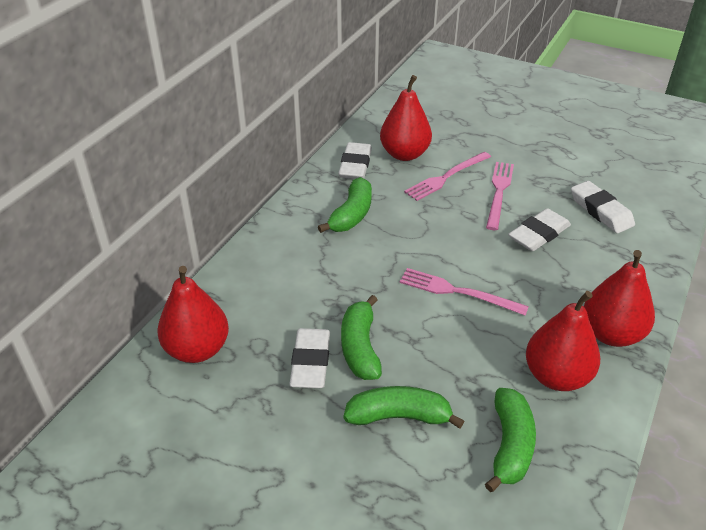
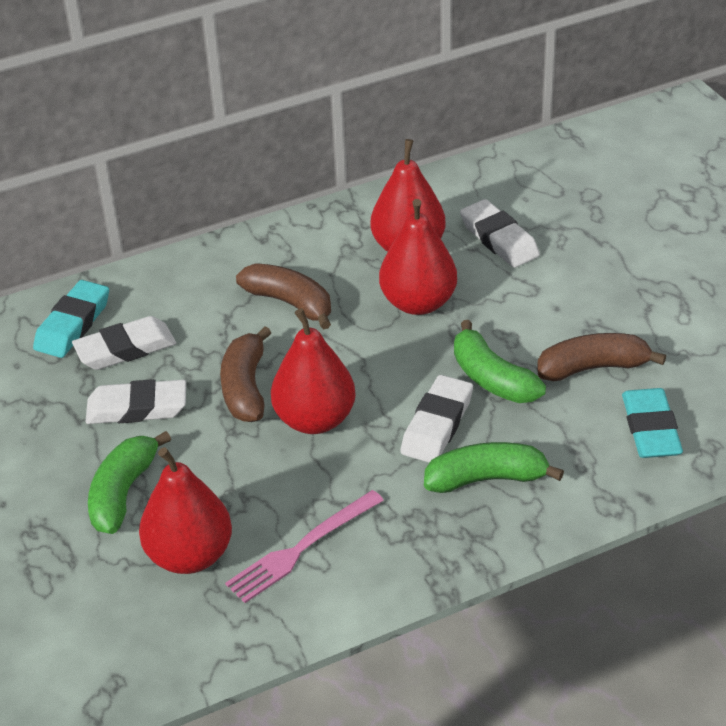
brown banana: none = 0 -> [220,327,271,422] [236,263,331,329] [537,333,666,381] = 3
green banana: [318,177,372,233] [341,295,382,380] [344,386,464,429] [485,388,536,492] = 4 -> [88,431,171,534] [424,442,564,493] [454,320,546,403] = 3
pink fork: [399,268,529,316] [404,152,491,201] [486,162,514,230] = 3 -> [225,490,384,603] = 1
turquoise eraser: none = 0 -> [33,280,109,358] [622,388,683,458] = 2

